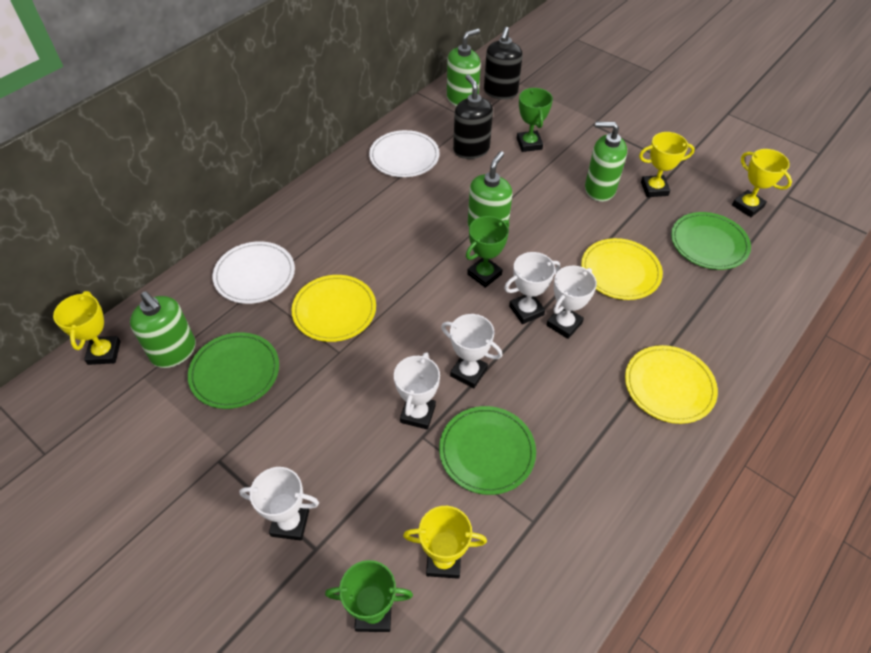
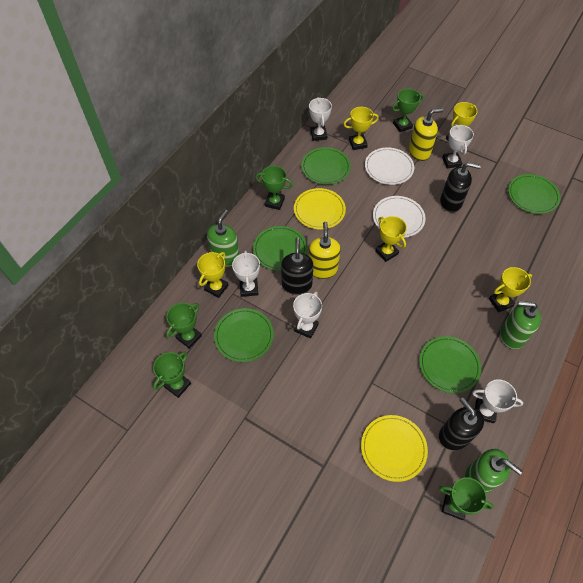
black soap dispenser: [453,74,493,159] [484,27,523,100] = 2 -> [281,237,314,295] [439,397,484,450] [440,162,481,213] = 3
green plate: [188,332,279,409] [439,406,536,495] [671,212,751,270] = 3 -> [214,308,274,362] [253,226,307,271] [301,147,351,185] [419,336,481,393] [508,174,561,214] = 5
green soap dispenser: [130,291,196,368] [447,28,481,106] [468,151,512,227] [585,122,627,202] = 4 -> [207,210,239,267] [465,449,522,494] [500,301,541,349] = 3
green trophy: [325,560,413,632] [466,216,509,288] [517,88,553,152] = 3 -> [153,352,191,398] [166,303,202,349] [255,166,293,210] [392,89,423,132] [439,477,494,520] = 5
yellow plate: [292,275,376,342] [581,238,663,300] [625,345,718,424] = 3 -> [294,188,346,229] [361,415,428,482] = 2
yellow soap dispenser: none = 0 -> [308,222,341,279] [409,108,443,161] = 2
yellow trophy: [53,291,121,365] [403,506,487,579] [639,132,695,197] [732,149,792,217] = 4 -> [197,252,229,298] [344,107,379,150] [375,216,407,262] [446,102,478,141] [489,267,532,313] = 5

